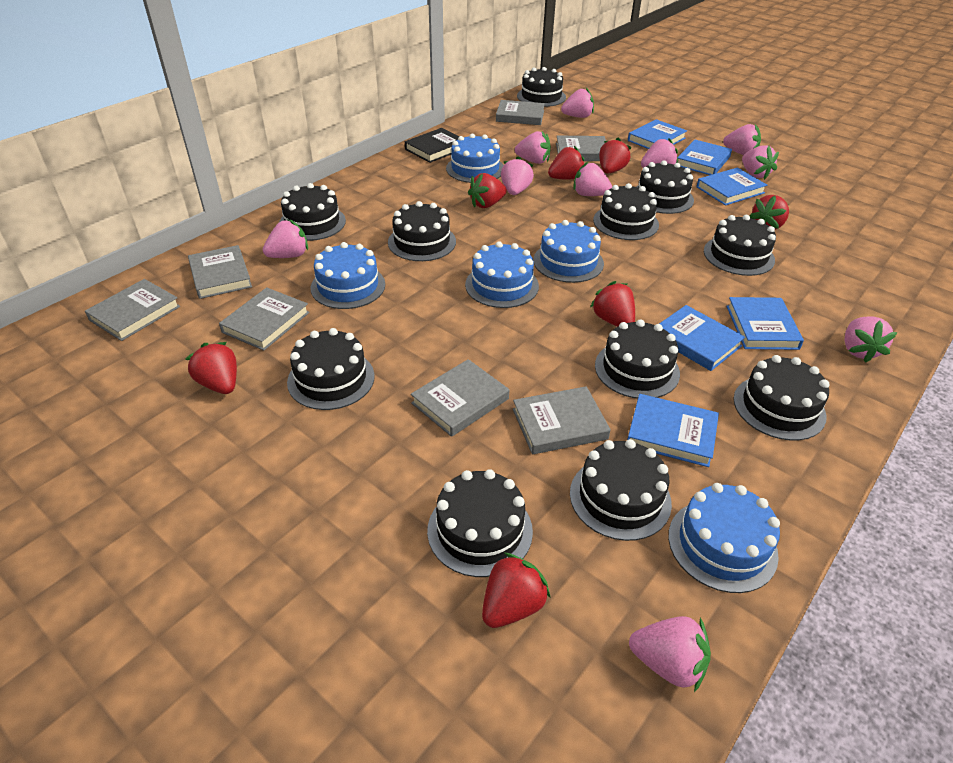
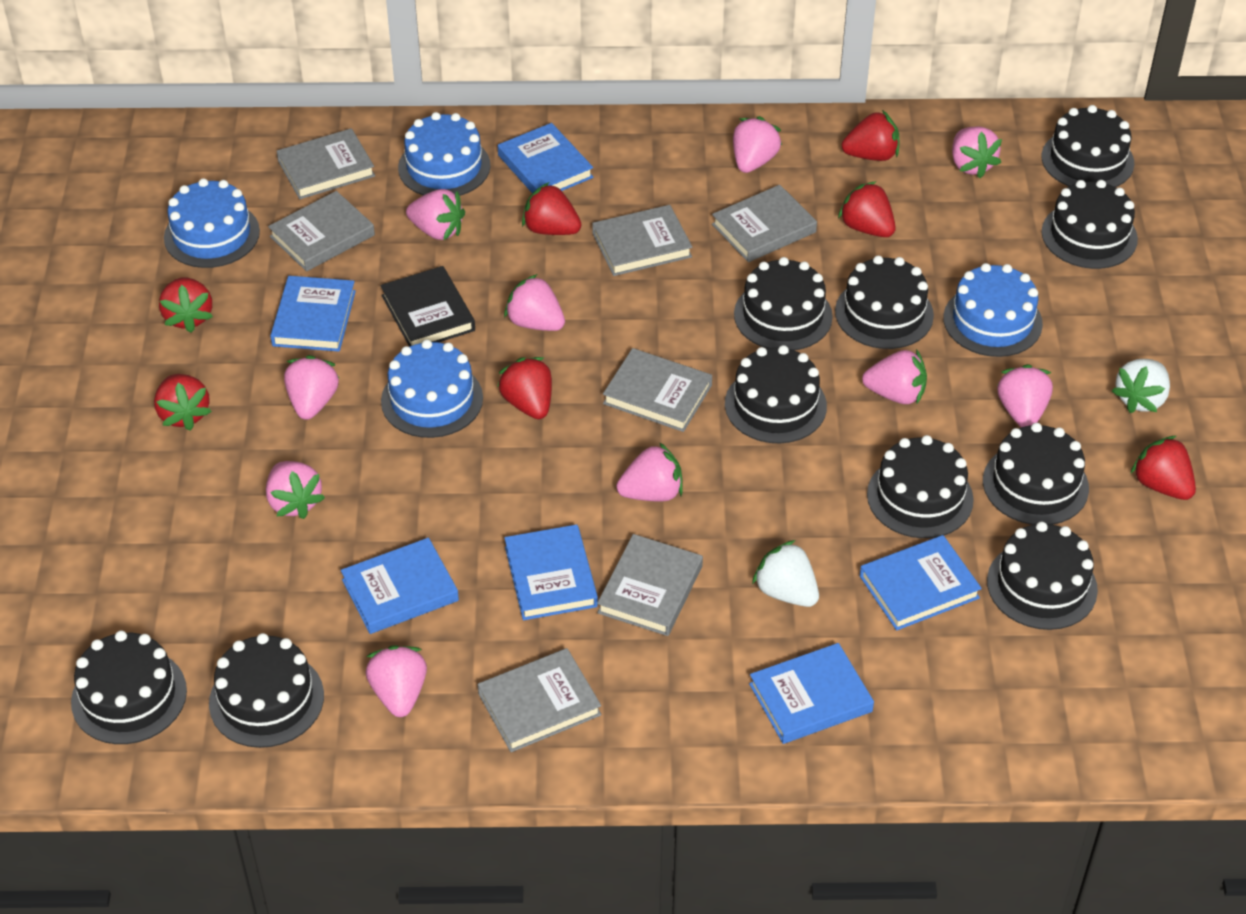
black cake: [279,183,346,241] [287,328,375,410] [388,201,456,261] [427,469,533,577] [517,67,566,107] [570,439,672,541] [593,183,659,240] [595,319,680,399] [636,160,694,214] [704,215,776,276] [734,355,829,441] = 11 -> [71,631,187,744] [209,633,324,748] [725,345,827,443] [734,257,833,350] [835,256,934,349] [867,435,974,538] [983,423,1089,525] [987,522,1098,630] [1042,105,1134,187] [1042,180,1138,269] = 10
blue cake: [310,242,385,309] [446,134,504,183] [465,241,539,308] [533,220,604,283] [668,483,780,593] = 5 -> [164,178,260,268] [381,340,483,438] [398,112,490,196] [943,263,1043,357] = 4
white strawberry: none = 0 -> [752,540,819,607] [1112,359,1170,413] = 2

